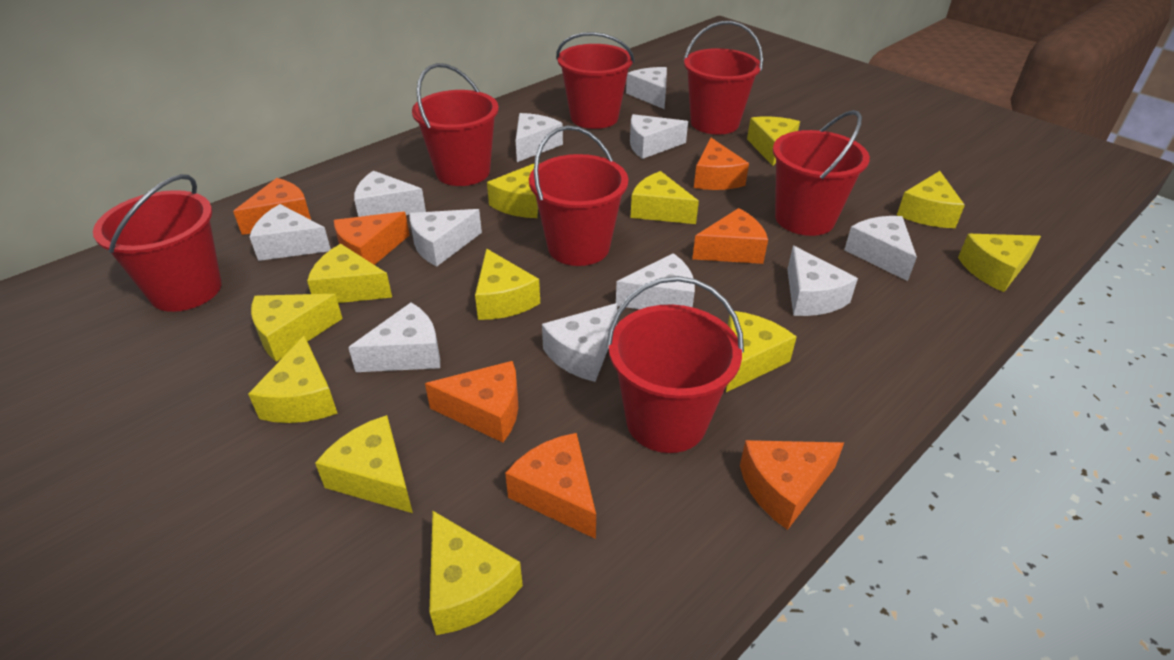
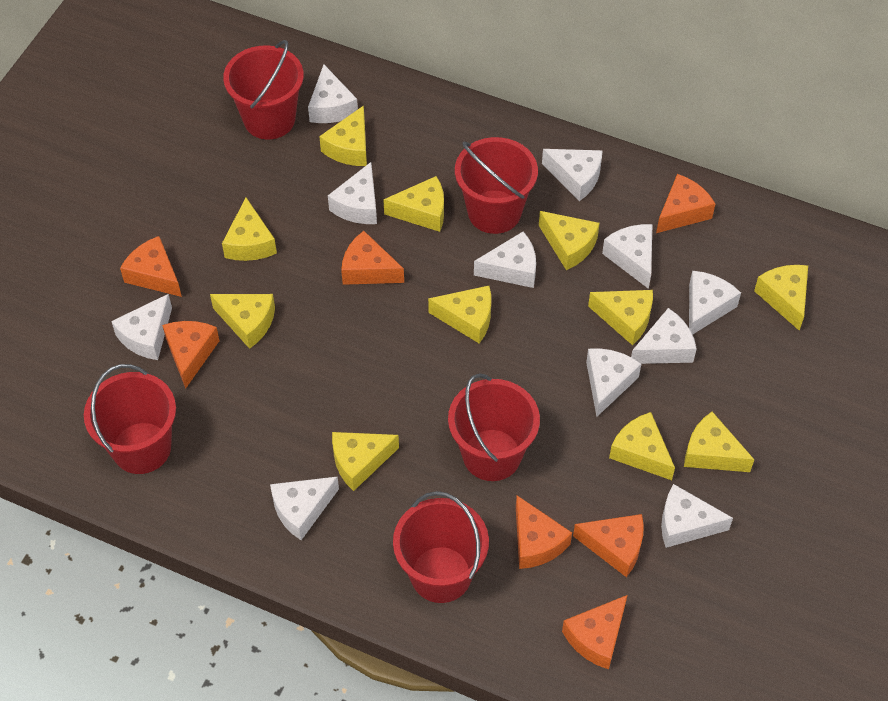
red bucket: [93,174,222,312] [412,63,499,186] [529,125,628,266] [556,32,634,129] [606,276,744,453] [684,21,763,135] [773,110,870,236] = 7 -> [84,364,176,474] [223,40,304,139] [393,491,489,603] [448,373,540,481] [455,137,538,234] = 5
yellow cheese: [248,336,338,423] [251,294,343,362] [307,244,392,303] [315,415,413,513] [430,511,523,635] [475,249,540,320] [487,164,538,218] [631,171,699,224] [726,311,797,392] [747,117,800,166] [897,171,965,228] [958,234,1041,292] = 12 -> [210,294,275,349] [222,198,277,261] [319,105,367,166] [332,432,399,491] [383,176,444,232] [428,286,491,343] [539,211,600,270] [588,290,653,345] [609,412,675,480] [684,412,755,472] [754,265,808,331] = 11

